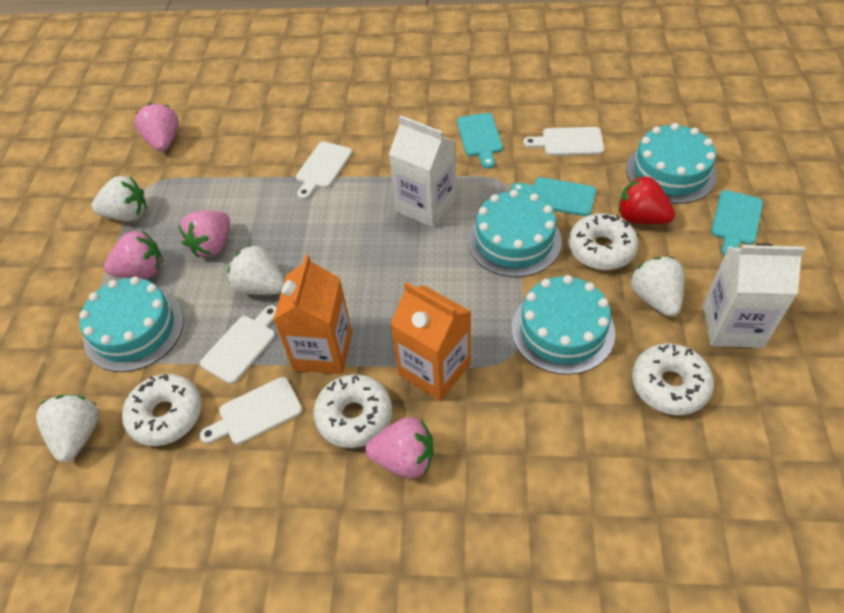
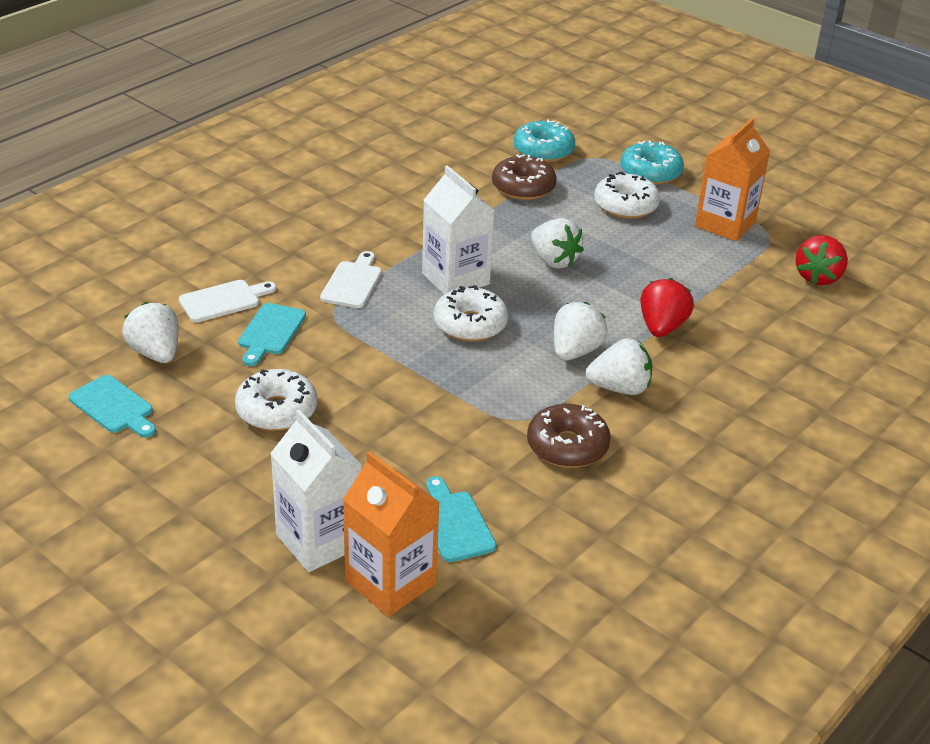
brown donut: none = 0 -> [492,154,557,200] [527,404,611,468] = 2
pink strawberry: [104,231,163,279] [134,103,179,152] [179,210,230,257] [365,417,434,478] = 4 -> none = 0
red strawberry: [618,175,675,224] = 1 -> [640,278,694,337] [795,235,848,286] = 2
turquoise cake: [79,277,184,372] [468,189,562,277] [512,275,615,375] [626,123,717,204] = 4 -> none = 0
turquoise donut: none = 0 -> [513,120,575,162] [620,140,684,185] = 2
white cutting board: [200,305,277,384] [200,377,302,445] [296,142,352,199] [523,127,604,156] = 4 -> [179,280,276,322] [320,251,382,308] = 2
white donut: [122,374,202,446] [313,374,392,448] [568,213,639,270] [632,343,714,415] = 4 -> [235,369,317,431] [434,285,508,342] [594,172,660,219] = 3

